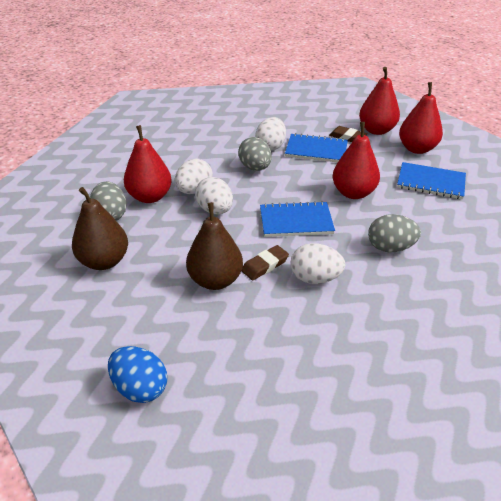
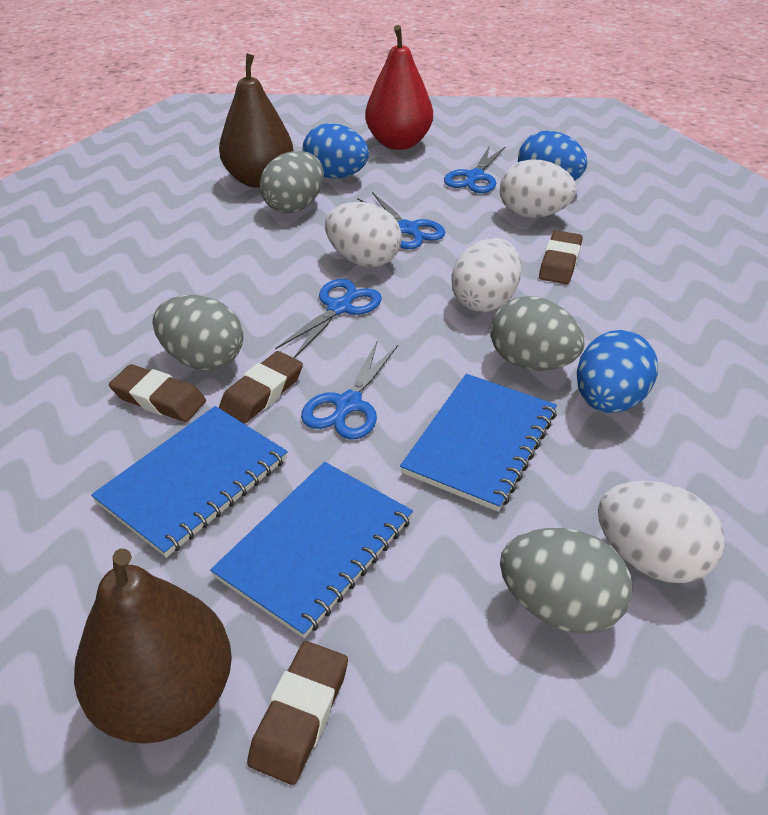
blue egg: [108,346,167,403] = 1 -> [302,123,369,178] [518,131,587,181] [577,330,658,413] = 3
blue scissors: none = 0 -> [275,279,382,358] [301,342,398,439] [357,192,445,249] [444,145,505,193] = 4
brown eraser: [242,245,289,280] [329,126,367,142] = 2 -> [109,364,206,422] [219,351,303,424] [247,641,348,785] [539,230,583,284] = 4
grey egg: [90,181,127,221] [238,137,272,171] [368,214,421,252] = 3 -> [153,295,243,370] [260,151,324,213] [490,296,585,371] [500,528,633,634] = 4
red pear: [124,125,172,203] [332,122,380,199] [359,67,400,135] [399,82,443,154] = 4 -> [365,25,433,150] = 1

